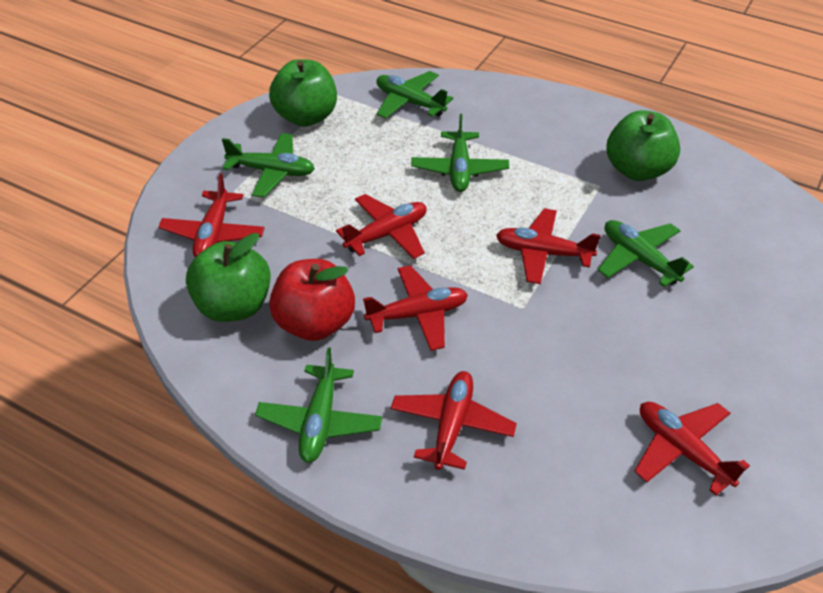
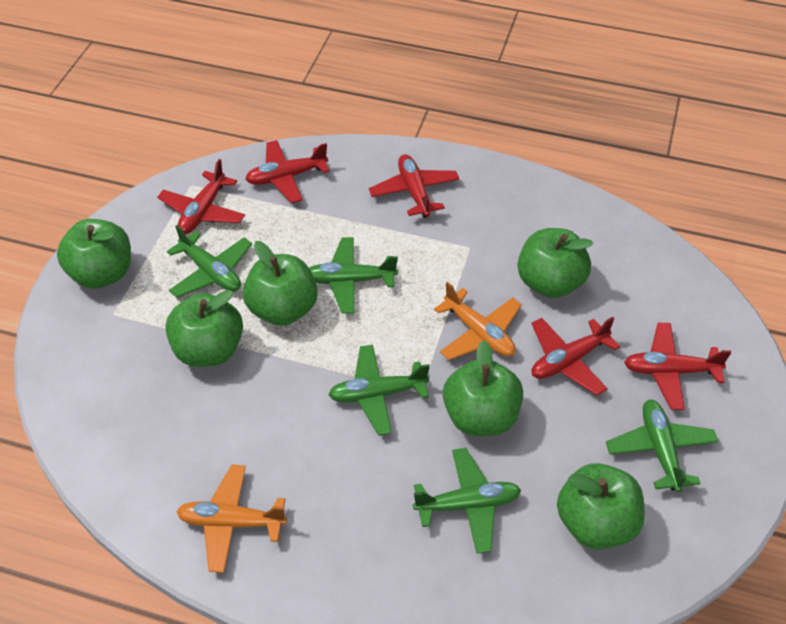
green apple: [186,233,271,322] [269,59,337,127] [607,110,680,181] = 3 -> [57,219,131,288] [165,290,243,367] [243,241,318,326] [443,340,523,436] [518,228,593,298] [557,463,645,549] = 6
orange plane: none = 0 -> [176,464,287,573] [434,282,522,360] = 2
red apple: [269,259,355,341] = 1 -> none = 0
red plane: [158,173,265,257] [336,194,427,259] [363,265,468,351] [391,371,517,470] [496,208,601,284] [634,402,750,496] = 6 -> [157,159,245,234] [245,140,330,203] [369,154,459,218] [531,317,620,396] [624,323,731,410] = 5

